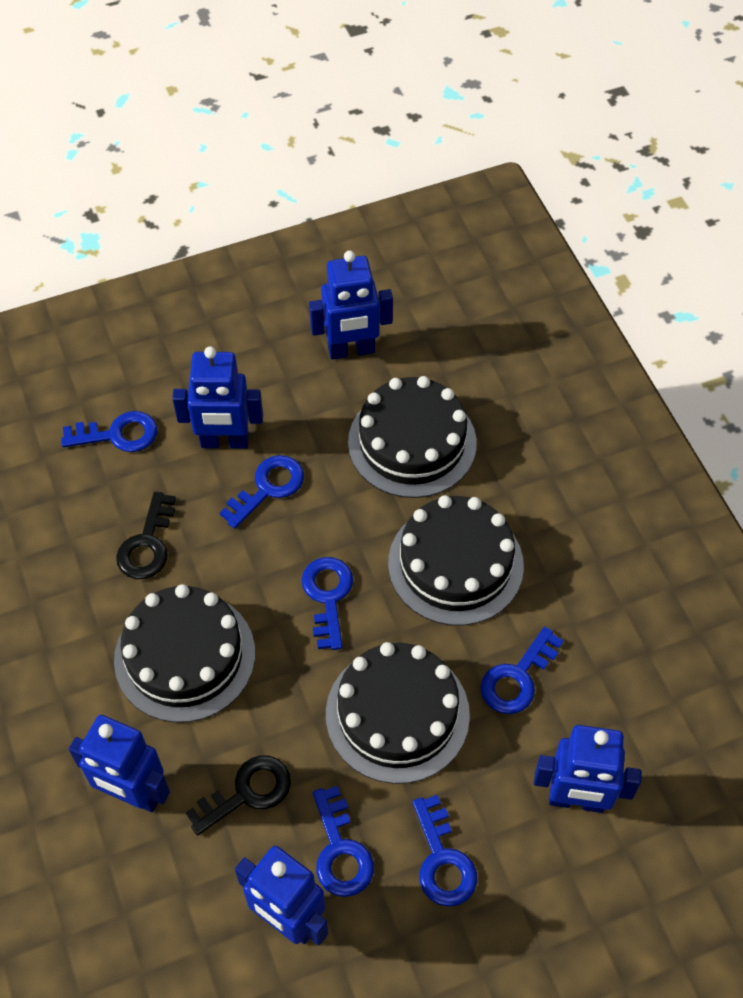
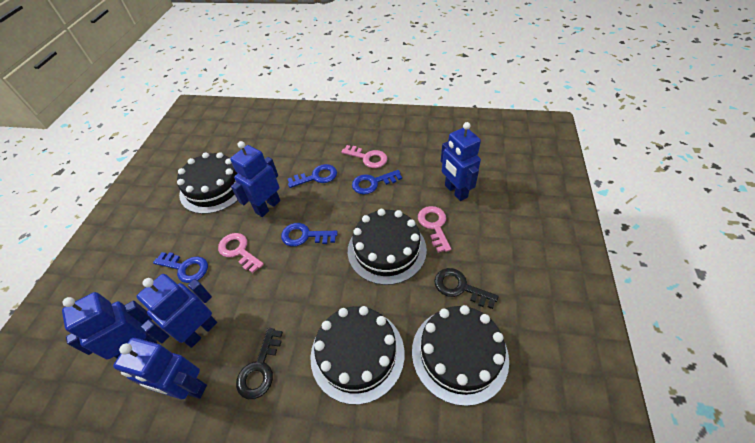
blue key: [61,411,158,452] [220,455,304,529] [301,557,353,650] [313,786,374,897] [412,795,477,907] [480,627,564,714] = 6 -> [153,252,208,283] [281,223,338,247] [288,164,337,188] [352,170,402,194] = 4
pink key: none = 0 -> [218,233,264,273] [341,145,387,168] [418,206,451,253] = 3

